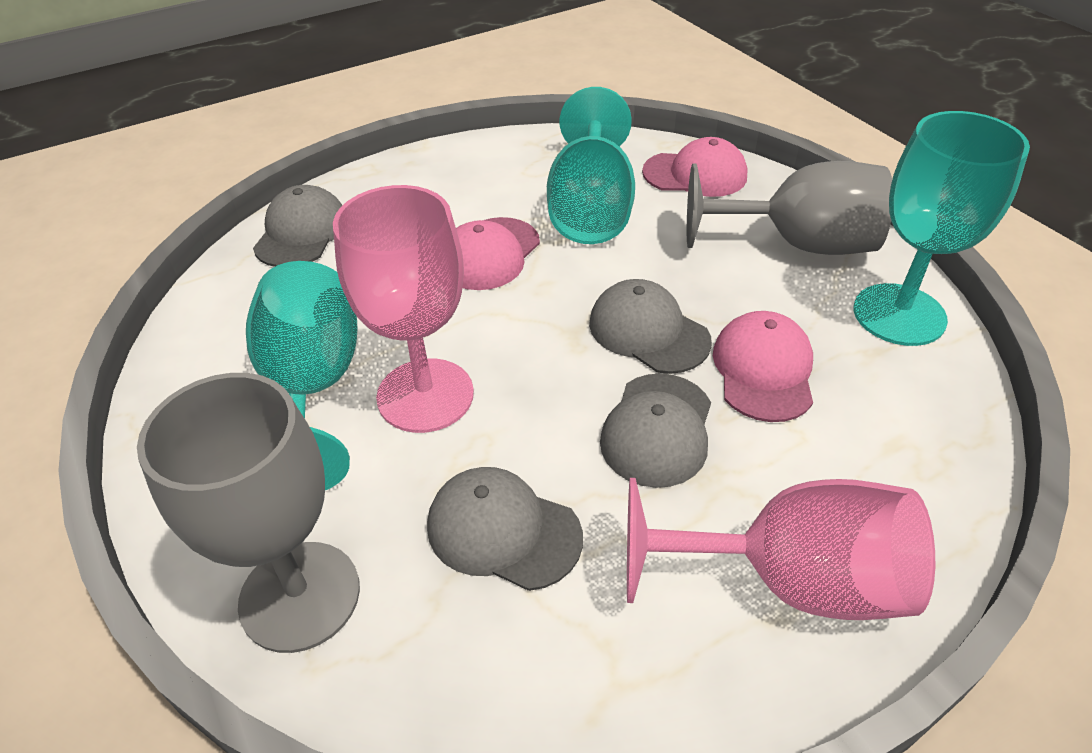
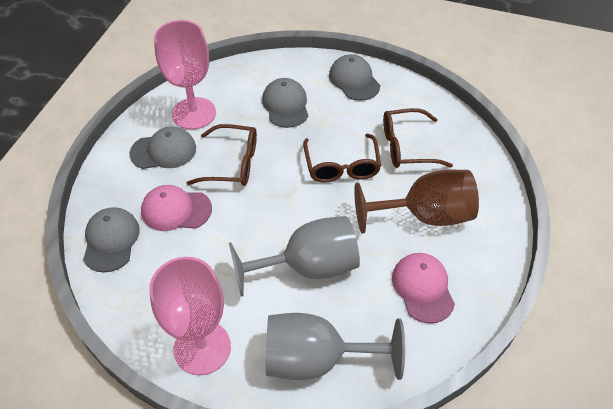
brown glasses: none = 0 -> [187,124,257,186] [303,134,381,182] [383,108,453,168] = 3
brown goblet: none = 0 -> [354,170,479,233] = 1
pink cap: [456,217,540,290] [642,137,747,197] [713,311,813,422] = 3 -> [141,185,212,231] [392,253,455,324] = 2
turquoise goblet: [246,261,357,490] [547,87,635,244] [854,111,1030,346] = 3 -> none = 0

